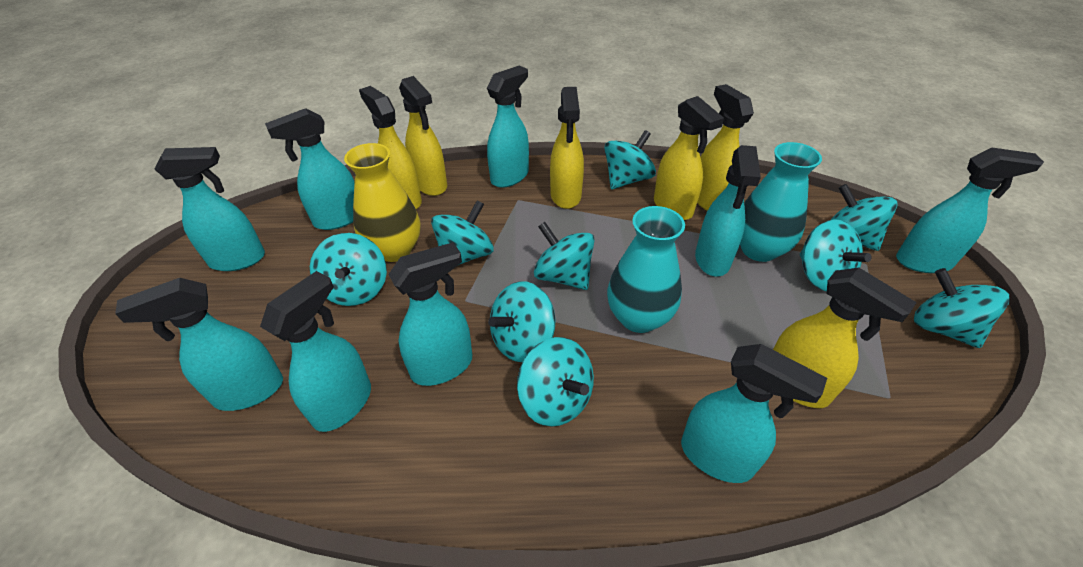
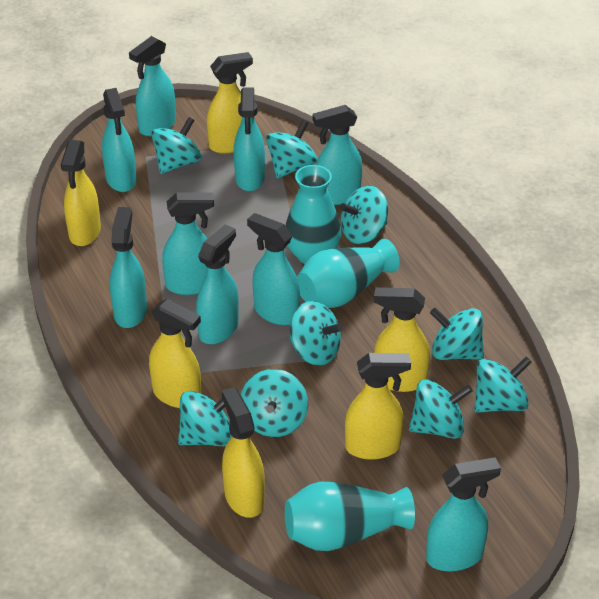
turquoise vase: [607,206,685,333] [740,142,822,262] = 2 -> [285,165,341,264] [285,482,415,551] [297,239,400,308] = 3
yellow vase: [344,143,420,262] = 1 -> none = 0

